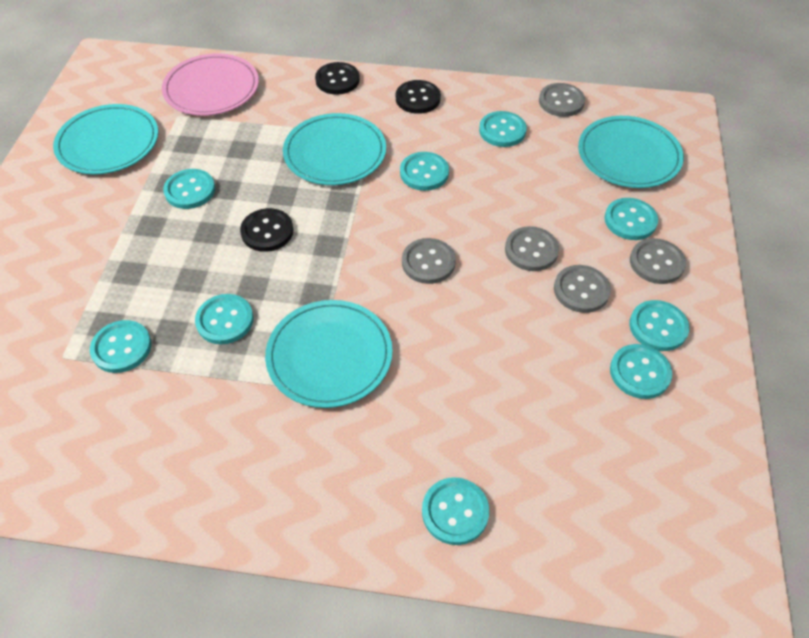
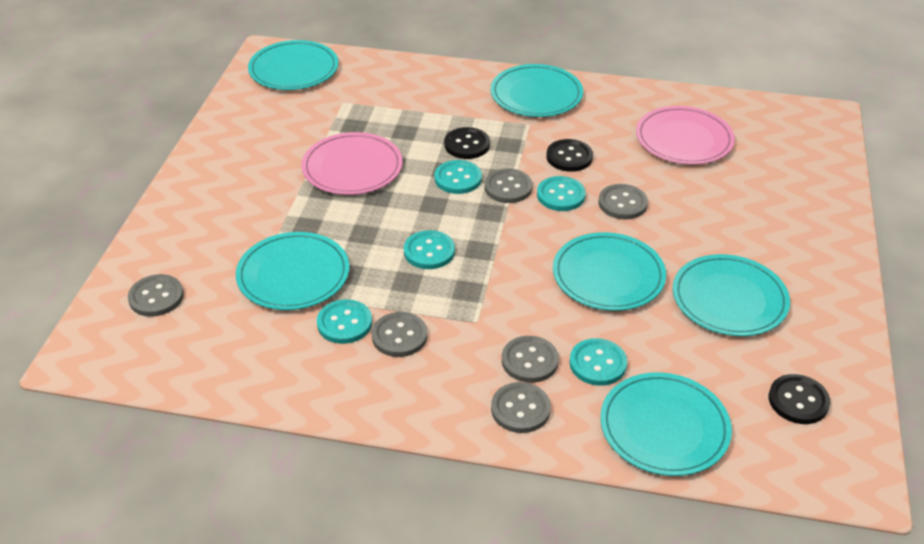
grey button: [402,238,456,284] [505,226,559,271] [539,83,585,117] [554,265,611,313] [630,238,686,284] = 5 -> [128,274,184,317] [371,312,427,357] [484,169,532,203] [491,382,551,433] [502,336,559,383] [598,184,648,219] = 6
pink plate: [162,53,259,116] = 1 -> [301,132,403,195] [636,106,735,165] = 2
turquoise button: [90,320,152,373] [163,169,215,209] [195,294,253,344] [400,152,449,191] [422,477,489,545] [479,111,527,147] [605,198,658,240] [610,344,672,399] [629,300,689,351] = 9 -> [317,300,372,344] [404,230,455,269] [434,160,482,194] [537,176,586,211] [569,338,627,386] = 5
turquoise plate: [53,104,158,175] [265,300,392,408] [283,113,386,185] [578,116,684,188] = 4 -> [236,232,350,310] [248,40,338,90] [491,64,583,117] [553,232,666,311] [600,372,732,476] [673,254,790,336] = 6

